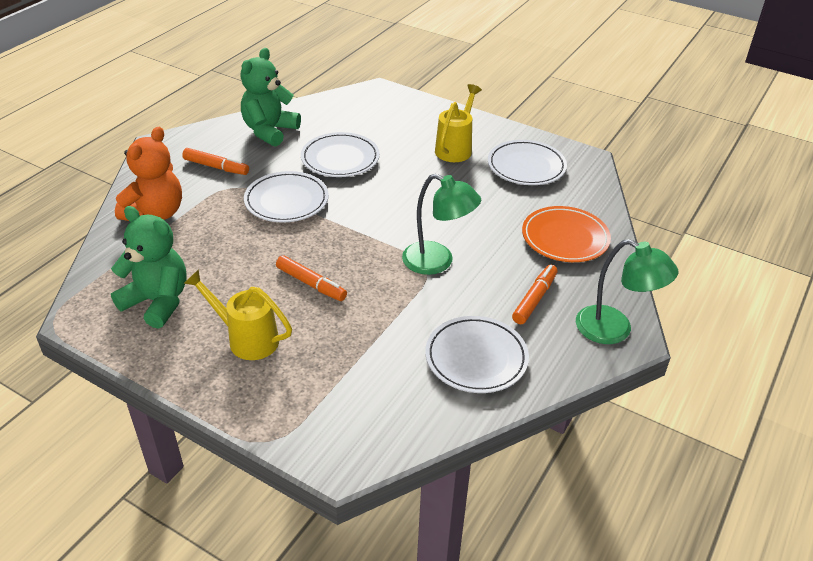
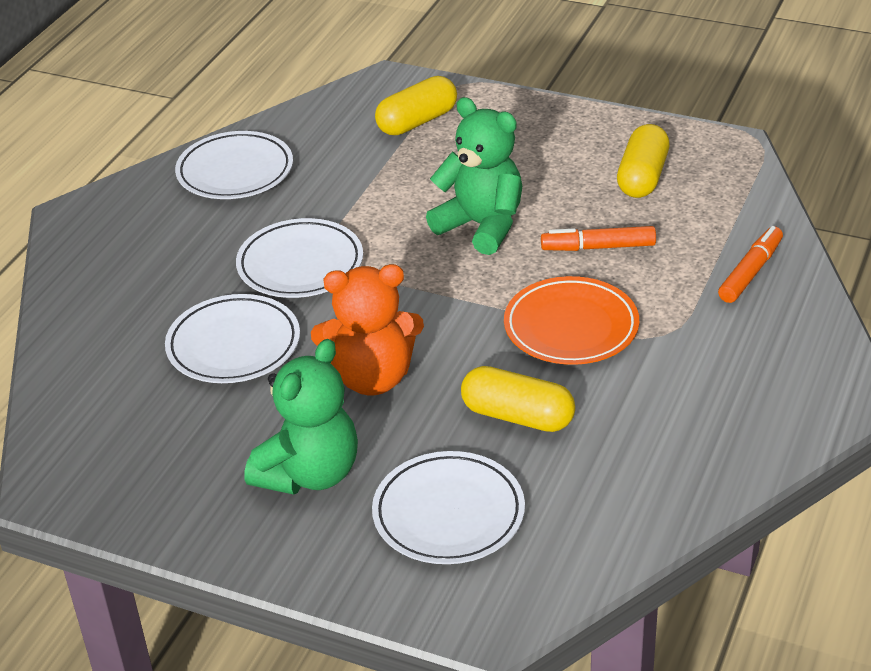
green lamp: [402,173,481,275] [576,239,678,344] = 2 -> none = 0
orange marker: [182,148,249,175] [276,255,347,301] [512,265,557,324] = 3 -> [541,226,656,251] [718,226,783,303] = 2
yellow capsule: none = 0 -> [375,76,457,135] [461,366,575,432] [617,124,670,198] = 3
yellow watering can: [184,269,292,360] [435,84,482,162] = 2 -> none = 0

